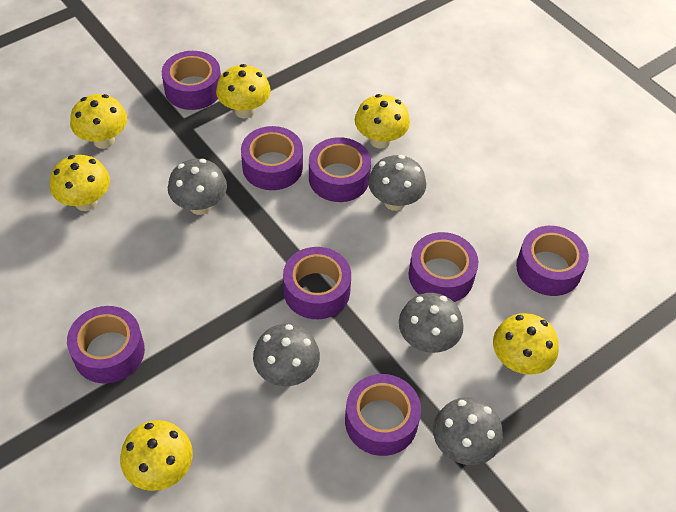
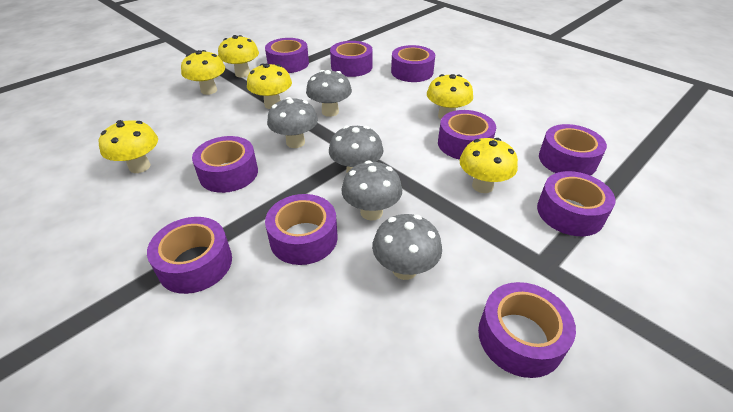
purple tape: [67,306,145,384] [162,51,221,110] [241,126,303,190] [283,247,351,319] [309,137,371,202] [345,374,421,456] [408,232,478,302] [516,226,589,296] = 8 -> [147,217,232,294] [192,136,258,193] [265,38,309,73] [265,194,338,265] [330,41,373,77] [391,45,435,82] [438,110,496,160] [478,282,576,378] [537,171,616,236] [539,124,607,176] = 10

